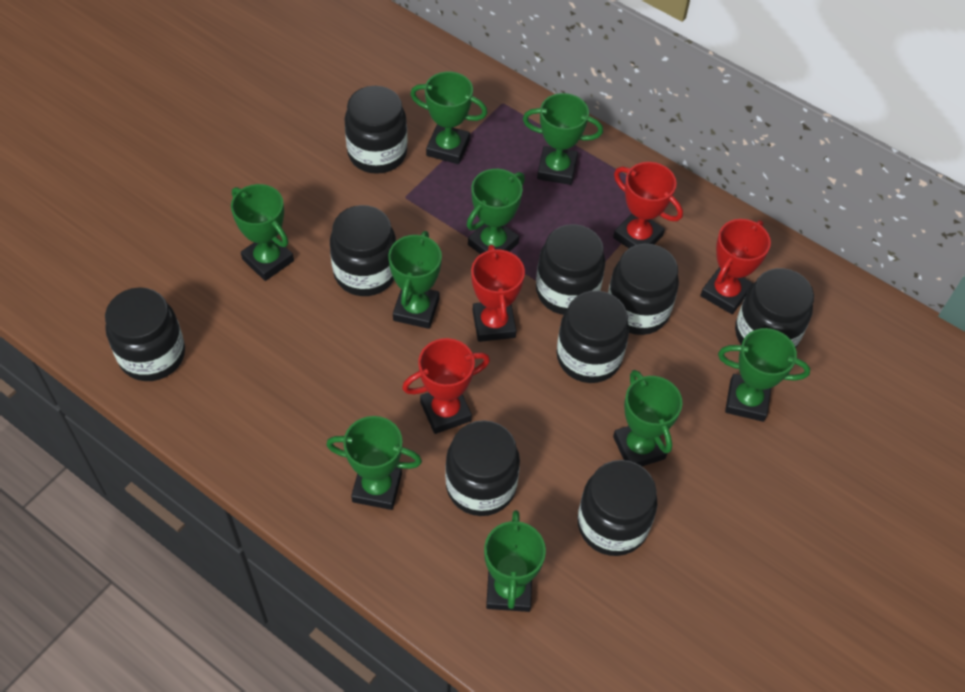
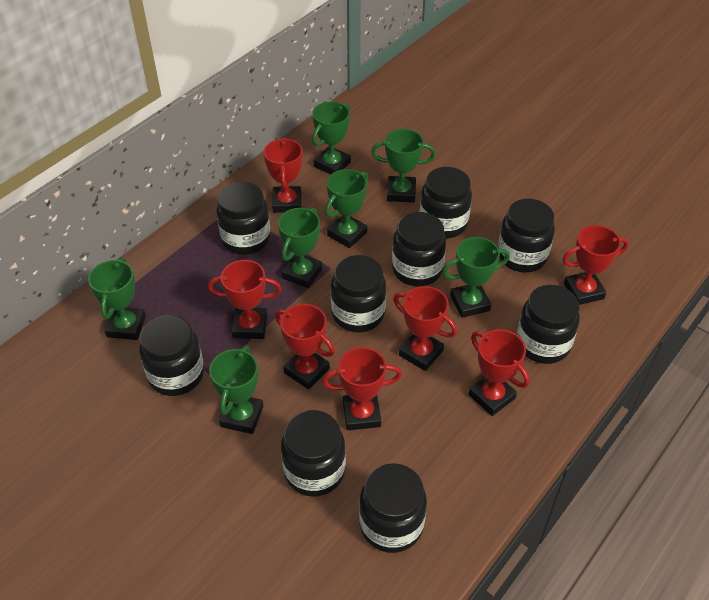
green trophy: [231,184,294,281] [326,416,422,510] [388,231,442,329] [410,72,487,164] [467,169,525,254] [484,510,546,612] [523,93,603,185] [613,370,683,466] [718,328,810,422] = 9 -> [88,257,146,340] [209,346,263,434] [278,208,322,288] [312,101,351,175] [325,169,368,248] [371,129,436,203] [442,237,510,318] = 7
red trophy: [402,338,490,434] [471,245,525,342] [613,162,683,248] [700,219,771,314] = 4 -> [208,260,282,339] [264,138,303,213] [275,304,335,389] [322,347,402,430] [393,286,457,371] [469,329,530,416] [562,225,629,305] = 7

